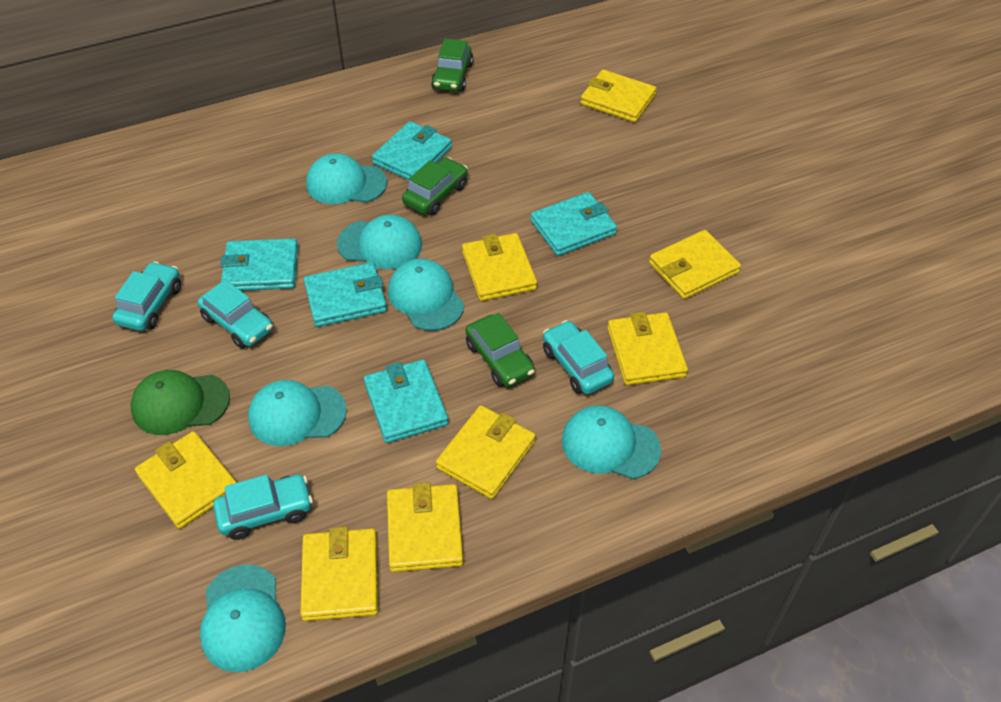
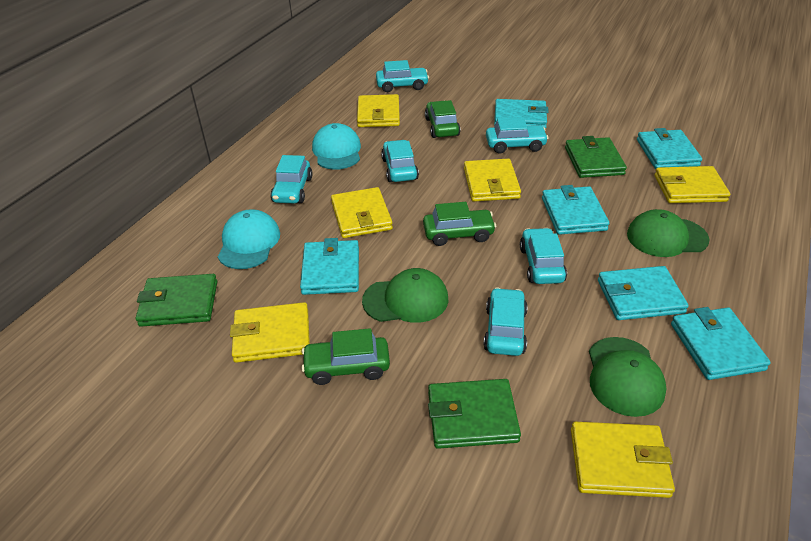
green cap: [131,370,230,435] = 1 -> [362,268,448,323] [589,337,666,417] [627,209,709,257] = 3
green wallet: none = 0 -> [136,274,217,327] [428,379,521,449] [565,136,627,178] = 3
turquoise cap: [200,564,286,672] [248,380,347,446] [306,153,387,204] [337,215,422,269] [388,259,464,331] [562,405,661,479] = 6 -> [218,209,280,269] [312,123,361,170] = 2
turquoise car: [112,261,181,331] [198,280,273,349] [213,474,313,540] [543,320,614,394] = 4 -> [271,155,313,204] [376,60,429,92] [381,140,419,182] [483,288,528,356] [486,117,549,153] [520,228,567,284] = 6
turquoise wallet: [220,238,298,291] [304,262,387,327] [364,359,448,443] [372,121,452,181] [531,192,617,256] = 5 -> [300,238,359,295] [494,99,549,129] [542,185,609,235] [598,266,689,320] [637,128,702,169] [671,307,771,380] = 6
yellow wallet: [135,431,237,529] [300,526,378,621] [387,482,463,572] [436,405,536,499] [462,233,537,301] [580,69,657,123] [607,312,688,385] [649,230,741,299] = 8 -> [230,302,310,363] [331,187,393,238] [357,94,400,127] [464,159,521,202] [571,422,675,498] [654,166,730,203] = 6

